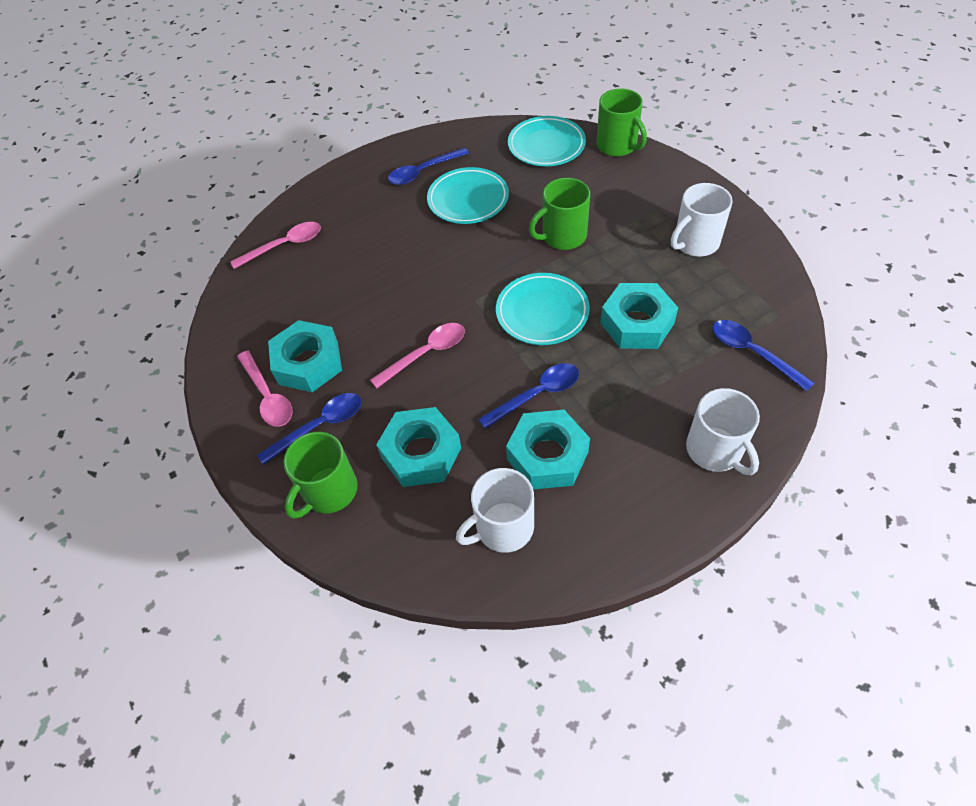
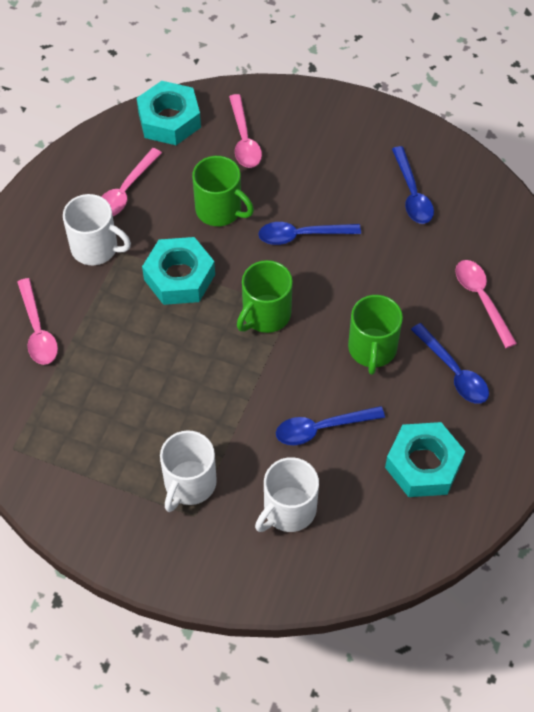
pink spoon: [230,222,321,269] [237,350,293,427] [370,323,465,388] = 3 -> [17,278,58,365] [101,148,162,216] [229,94,262,168] [455,260,517,348] = 4
turquoise nut: [268,320,342,392] [376,407,461,487] [506,410,590,490] [600,283,678,349] = 4 -> [137,81,201,145] [142,237,215,305] [385,422,465,497] = 3
turquoise plate: [427,167,509,224] [496,273,590,345] [508,116,586,166] = 3 -> none = 0

